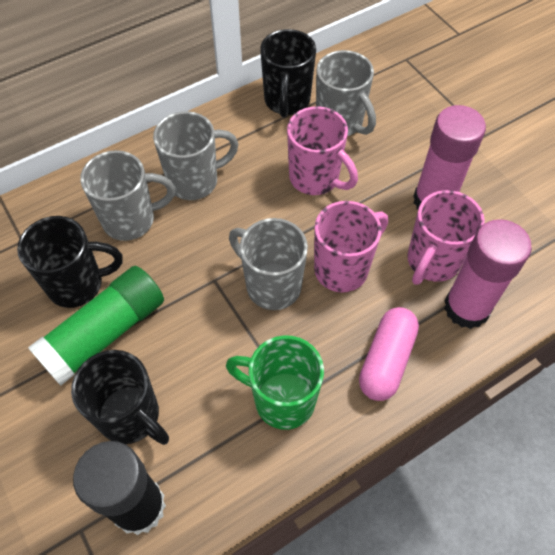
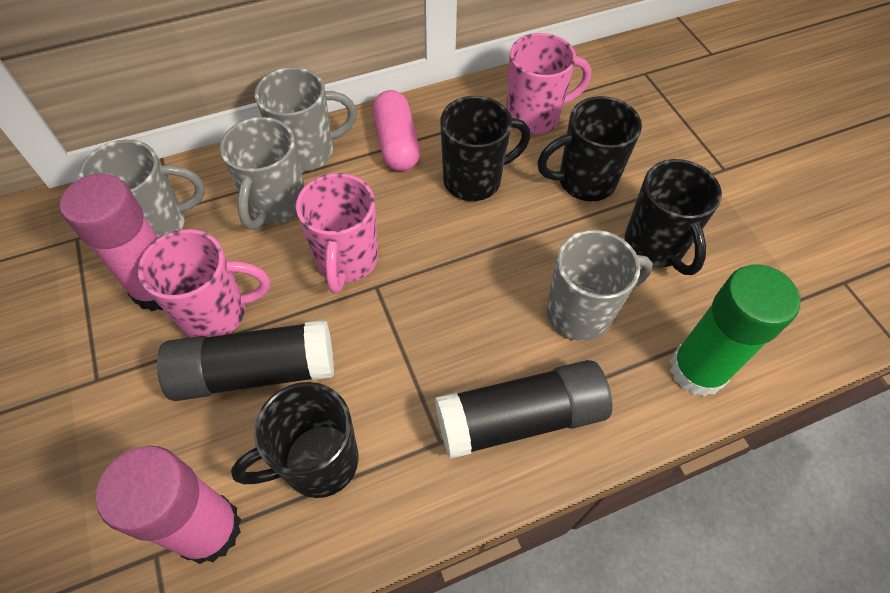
black glue stick: [73,441,166,535] = 1 -> [157,320,334,401] [435,360,612,459] = 2
black mug: [17,216,123,308] [71,350,169,445] [260,29,316,118] = 3 -> [231,382,359,498] [440,96,531,201] [537,96,642,201] [625,159,722,275] = 4
green mug: [226,335,324,430] = 1 -> none = 0

